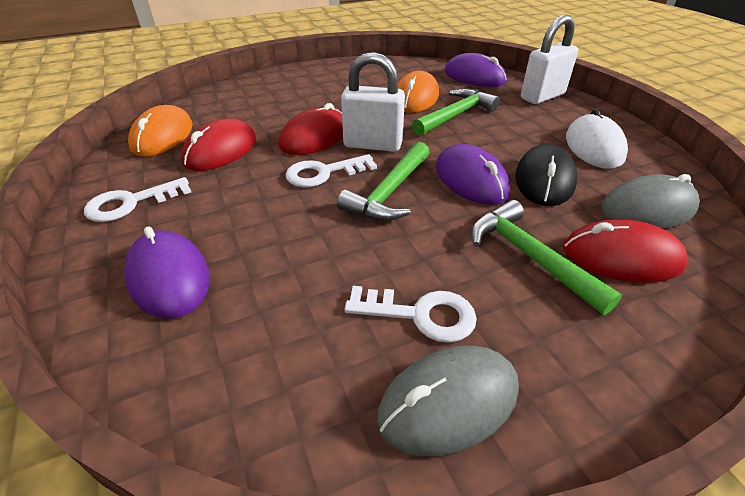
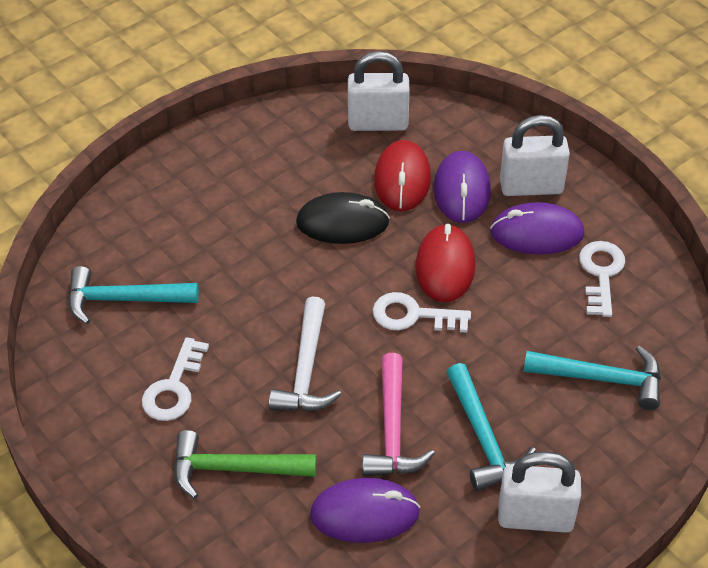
green hammer: [337,142,430,221] [412,88,500,136] [471,200,622,315] = 3 -> [174,430,316,499] = 1
grey mouse: [377,345,519,456] [601,174,700,229] = 2 -> none = 0
orange mouse: [128,105,192,157] [398,71,439,113] = 2 -> none = 0
pink hammer: none = 0 -> [362,353,435,476] = 1
red mouse: [181,119,256,171] [278,103,343,155] [564,219,688,283] = 3 -> [374,140,431,211] [415,224,476,302] = 2
turquoise hammer: none = 0 -> [68,266,199,324] [446,363,536,491] [524,346,661,410] = 3
white hammer: none = 0 -> [269,297,341,411] = 1
white mouse: [566,108,628,169] = 1 -> none = 0
white padlock: [341,52,405,152] [521,14,578,104] = 2 -> [348,51,410,131] [498,451,581,533] [500,115,570,196] = 3

